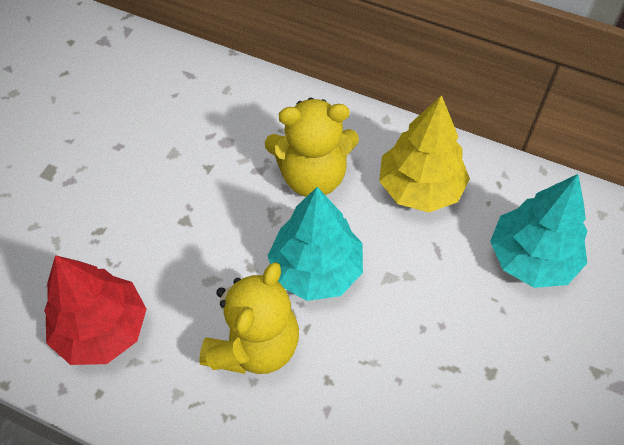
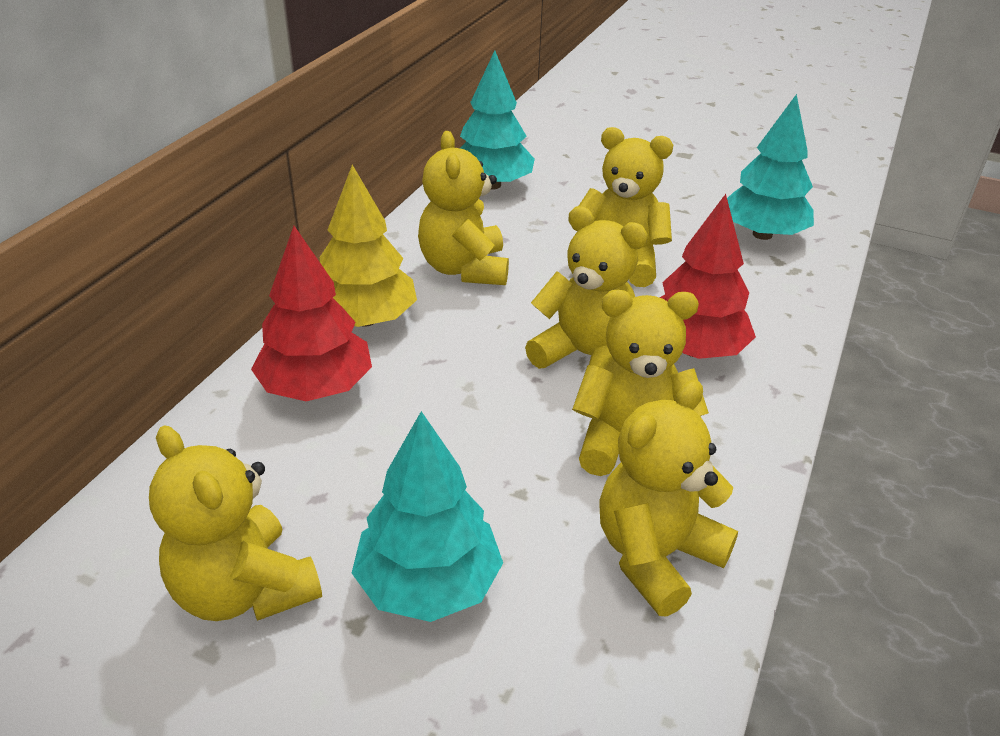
red tree: [44,255,147,365] = 1 -> [251,226,372,401] [660,194,756,359] = 2
turquoise tree: [268,187,363,301] [490,174,587,288] = 2 -> [352,411,503,622] [460,51,535,190] [727,94,814,240] = 3
yellow teddy bear: [199,262,299,374] [265,98,359,197] = 2 -> [149,425,322,621] [418,131,509,285] [525,206,648,369] [572,290,709,476] [579,127,673,287] [599,380,738,617] = 6

